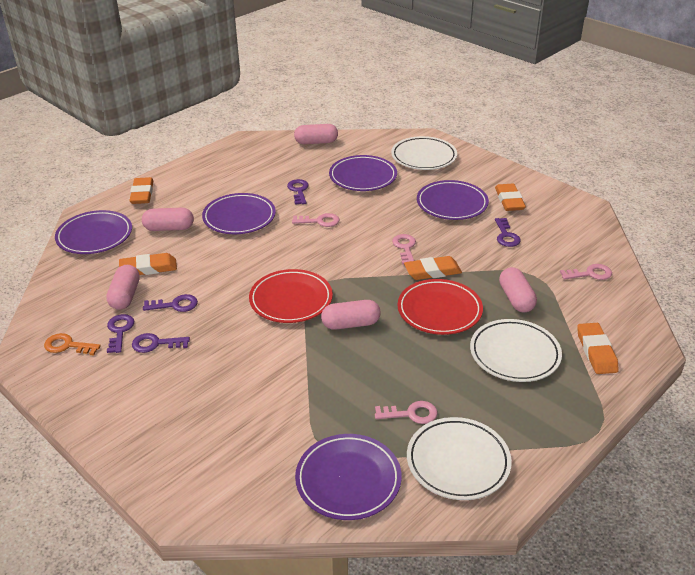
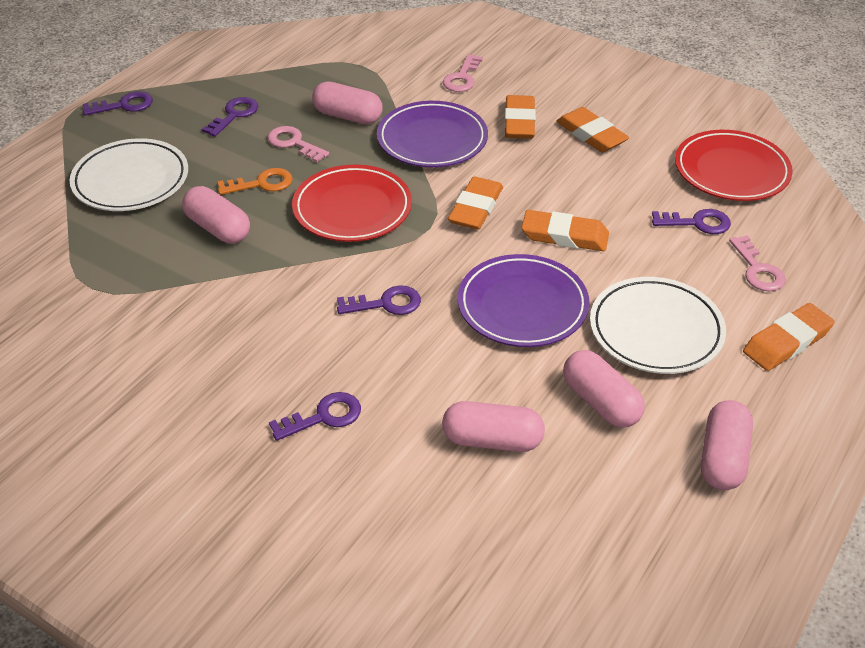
pink key: [292,213,340,227] [375,401,437,424] [392,234,416,265] [560,264,612,280] = 4 -> [267,126,329,162] [443,54,483,92] [729,235,786,291] = 3
purple plate: [55,210,132,254] [202,193,276,234] [295,434,402,520] [329,155,397,191] [417,180,489,220] = 5 -> [377,101,488,167] [458,254,590,347] = 2
white plate: [391,136,457,170] [407,417,512,500] [470,319,562,382] = 3 -> [70,138,188,211] [590,277,726,374] = 2

